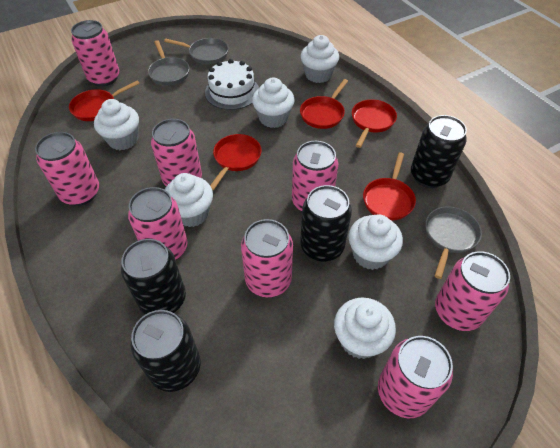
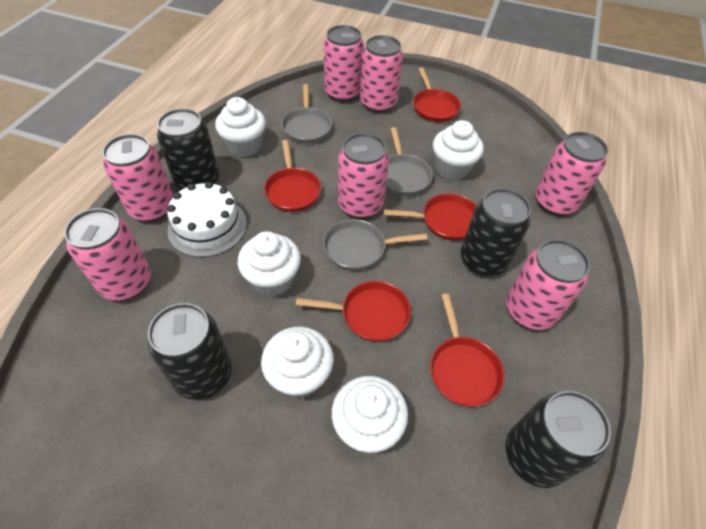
pink can: [35,132,99,206] [71,20,119,86] [128,187,188,260] [151,119,202,186] [241,219,293,297] [292,141,338,212] [378,336,453,418] [435,251,510,331] = 8 -> [64,208,151,301] [102,134,173,222] [324,25,364,102] [338,133,389,219] [360,35,403,113] [506,239,590,330] [536,132,608,216] = 7
white cupcake: [94,99,139,150] [164,173,213,227] [252,78,294,128] [301,35,339,83] [334,298,396,359] [348,214,403,270] = 6 -> [215,97,266,157] [238,231,301,297] [261,327,334,398] [331,376,408,453] [433,120,484,180] = 5

